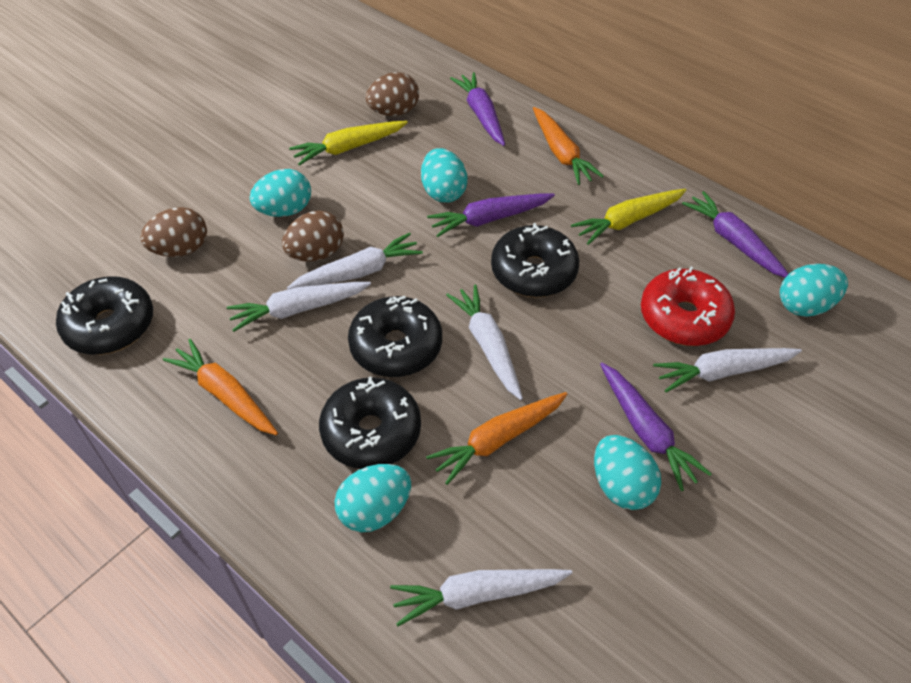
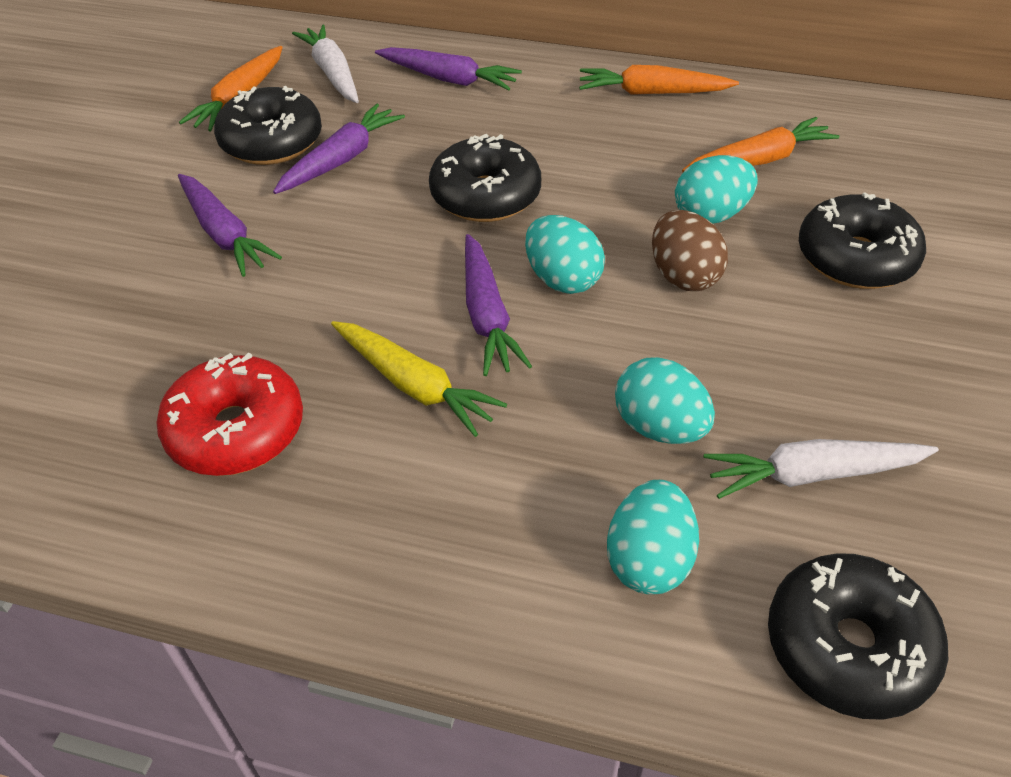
brown egg: [140,207,207,257] [282,210,344,261] [366,72,419,116] = 3 -> [652,210,728,291] = 1
turquoise egg: [250,169,311,217] [334,464,411,532] [421,148,468,203] [594,435,661,510] [780,264,848,317] = 5 -> [525,215,605,294] [607,480,699,594] [615,357,715,444] [675,155,758,224] = 4
white carrot: [227,282,371,332] [287,233,423,289] [390,569,572,626] [446,285,523,400] [653,348,802,393] = 5 -> [292,25,359,103] [704,439,939,499] = 2
yellow carrot: [289,121,408,166] [571,189,687,245] = 2 -> [331,321,507,437] = 1

